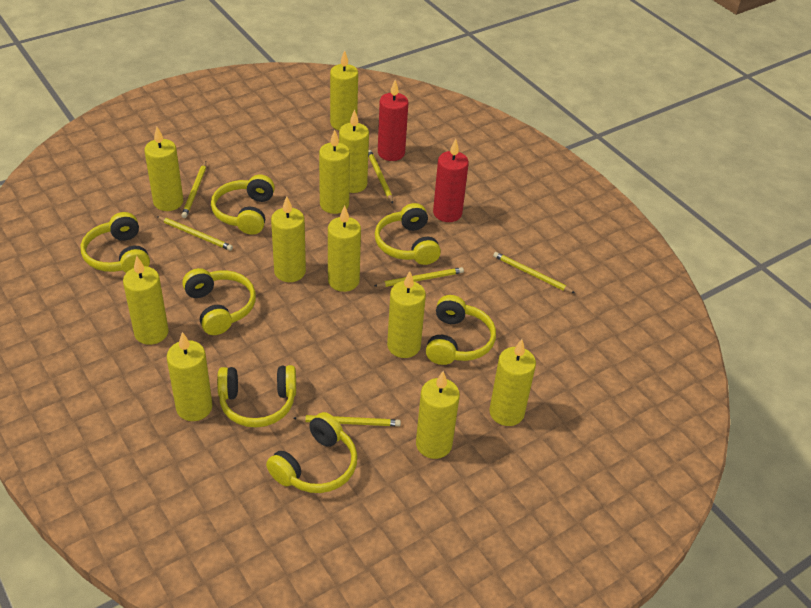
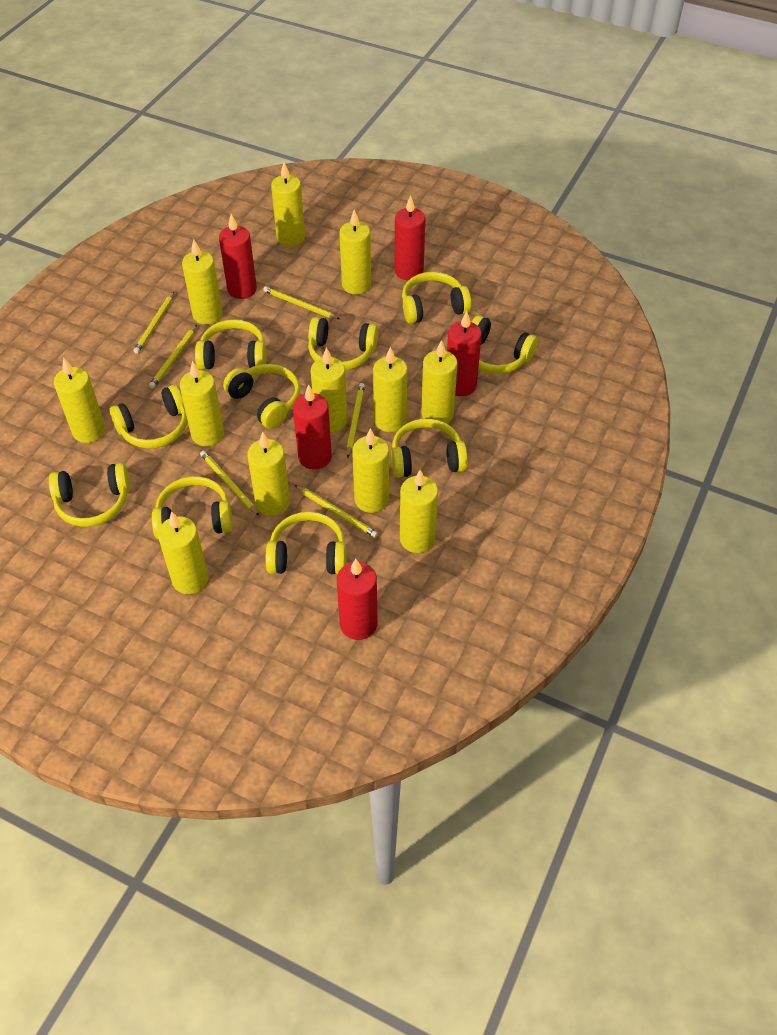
red candle: [378,80,408,161] [433,139,469,222] = 2 -> [219,214,257,299] [293,384,332,470] [337,559,377,640] [394,195,425,280] [447,311,482,396] = 5
yellow candle: [123,256,169,345] [145,127,183,211] [167,332,213,421] [271,196,306,282] [319,130,350,214] [328,205,361,292] [330,50,358,130] [339,109,369,193] [387,271,426,358] [416,371,460,459] [489,339,536,426] = 11 -> [54,357,105,443] [158,511,209,594] [180,361,224,446] [182,239,223,325] [247,431,290,516] [271,162,305,247] [311,347,348,433] [339,209,371,295] [352,428,389,513] [373,347,408,432] [400,470,438,553] [421,340,458,423] = 12
yellow headphones: [81,212,150,273] [182,268,256,335] [211,175,275,235] [217,365,296,428] [266,412,357,493] [375,203,441,265] [426,295,496,365] = 7 -> [49,463,130,527] [109,385,187,449] [152,476,233,540] [195,319,266,370] [223,364,300,429] [266,512,346,574] [308,317,378,370] [391,419,468,478] [402,272,471,324] [472,315,538,374] = 10

